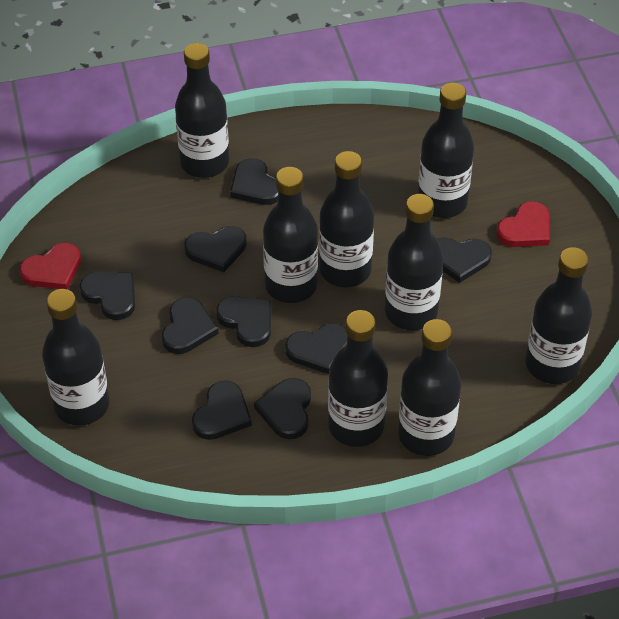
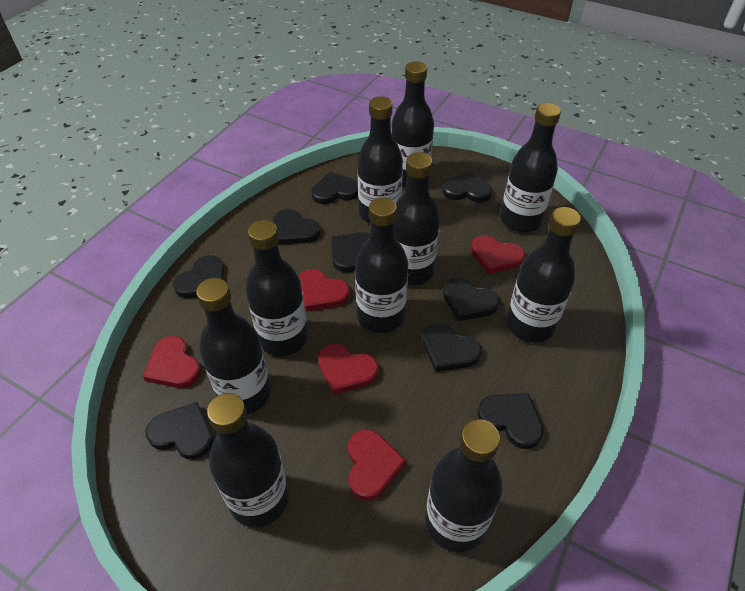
black bottle: [42,289,109,426] [175,43,229,178] [263,167,318,303] [319,151,374,287] [328,310,388,447] [385,194,443,330] [398,319,461,456] [418,83,474,218] [525,247,592,384] = 9 -> [196,278,271,414] [207,393,289,527] [246,220,308,356] [355,197,408,333] [358,96,403,224] [391,61,434,187] [394,152,440,286] [425,419,503,552] [500,103,561,232] [507,207,581,343] = 10
red heart: [20,243,81,289] [496,201,550,247] = 2 -> [143,336,201,388] [298,269,350,311] [318,344,379,395] [348,429,406,501] [471,235,525,274] = 5

